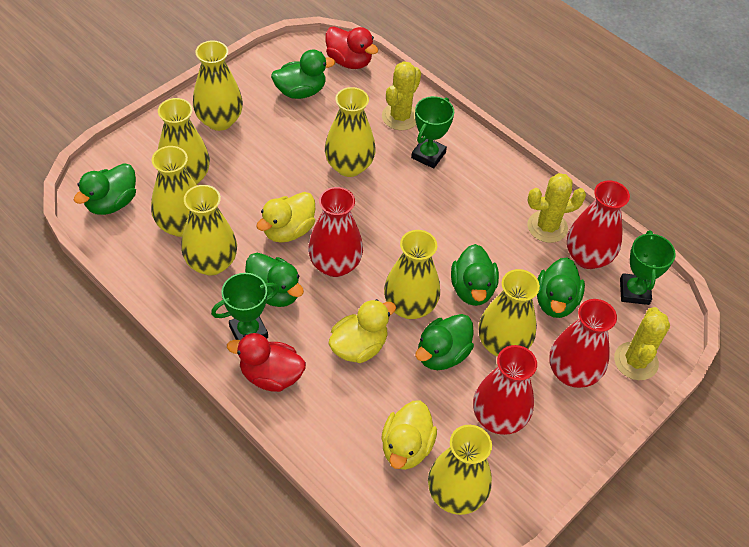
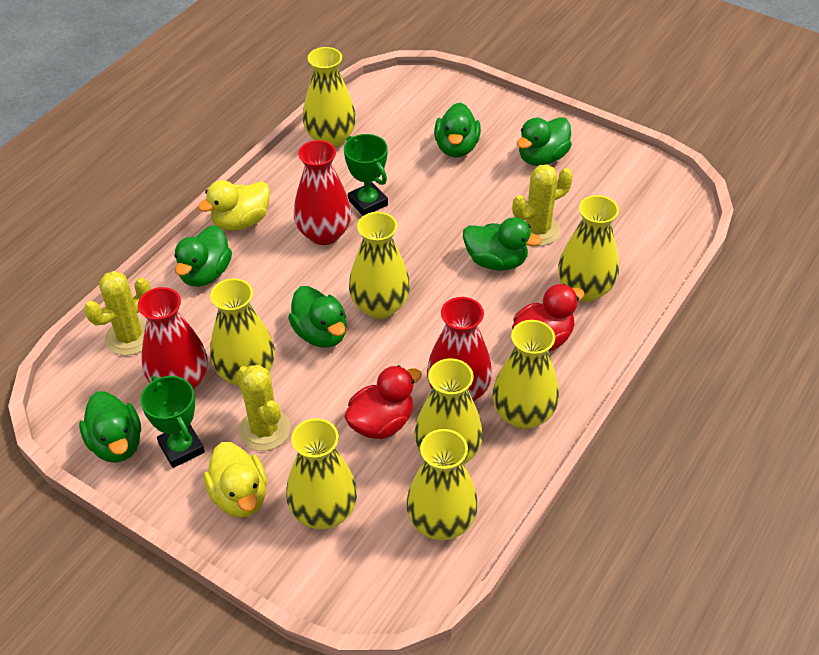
green trophy: [211,273,279,340] [411,96,454,169] [620,230,676,305] = 3 -> [140,376,205,468] [344,134,388,216] = 2
red vase: [308,187,363,277] [473,345,537,435] [550,299,617,388] [567,180,630,269] = 4 -> [138,287,208,390] [294,140,352,245] [427,297,492,401] = 3
yellow duck: [256,192,315,243] [328,299,396,363] [381,400,437,470] = 3 -> [198,180,270,231] [203,442,267,518] = 2

